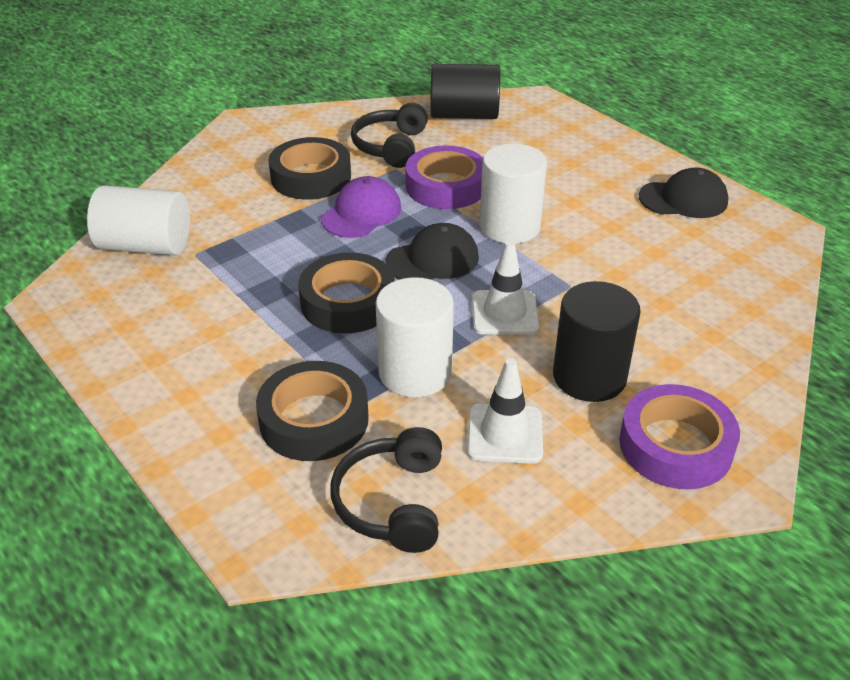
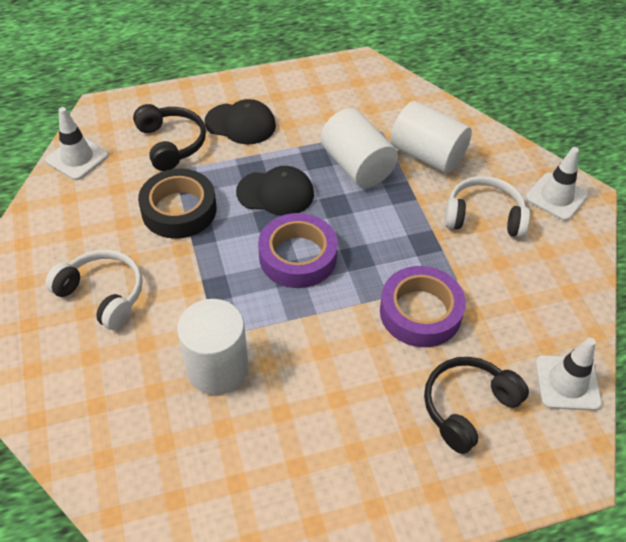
black cylinder: [430,64,500,119] [553,281,641,402] = 2 -> none = 0
black tape: [256,361,369,461] [268,137,351,200] [298,252,395,333] = 3 -> [138,169,216,239] = 1
purple cap: [321,176,401,238] = 1 -> none = 0
white headphones: none = 0 -> [45,250,143,330] [445,176,530,238] = 2
white traffic cone: [467,358,543,464] [472,240,539,335] = 2 -> [45,107,109,180] [526,147,588,221] [535,338,602,411] = 3

